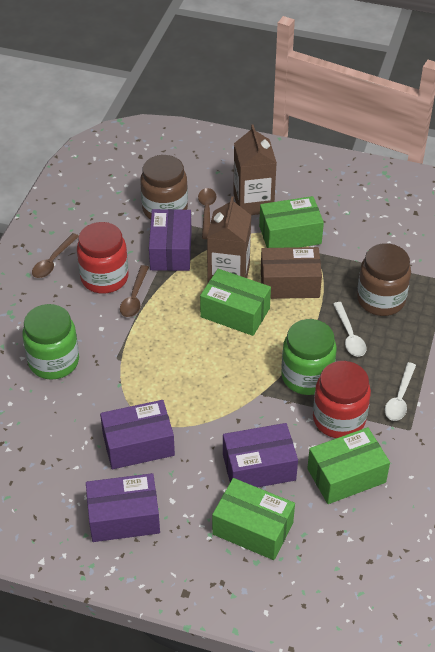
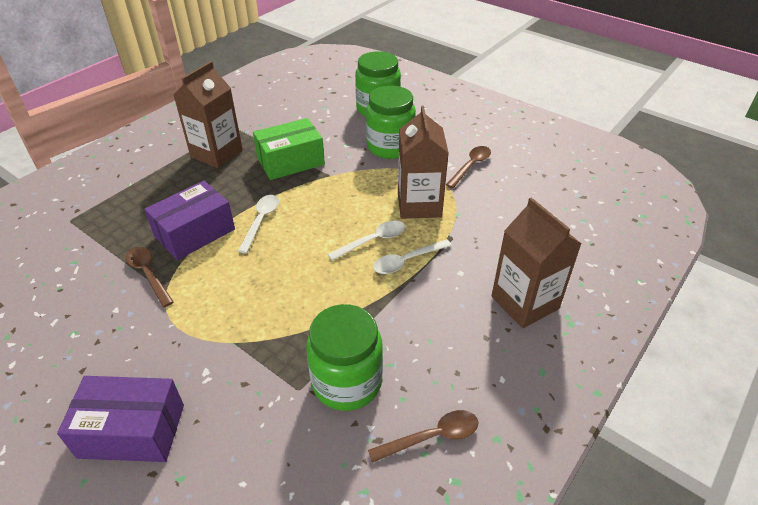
brown box: [261,247,322,299] = 1 -> none = 0
brown carton: [207,196,251,282] [233,124,277,215] = 2 -> [174,61,243,168] [398,106,449,219] [491,197,582,328] = 3
brown jar: [140,155,188,220] [357,243,411,316] = 2 -> none = 0
green box: [200,269,271,336] [212,478,295,560] [259,196,324,248] [307,427,390,504] = 4 -> [253,118,325,180] = 1
green jar: [22,304,79,380] [281,319,337,395] = 2 -> [306,304,383,411] [355,51,401,117] [366,85,416,159] = 3
purple box: [86,473,160,542] [100,400,175,469] [149,209,192,271] [223,423,298,487] = 4 -> [57,376,184,462] [144,181,235,260] = 2
red jar: [77,222,129,294] [313,361,371,438] = 2 -> none = 0
white spoon: [333,302,367,357] [385,362,416,421] = 2 -> [238,195,279,253] [327,220,405,261] [373,239,452,274] = 3

